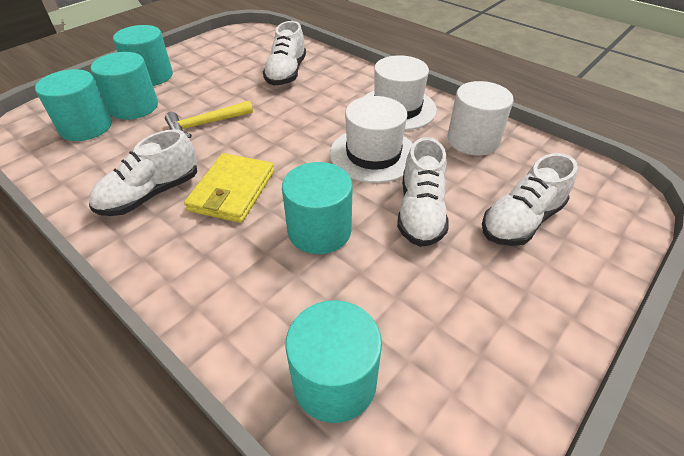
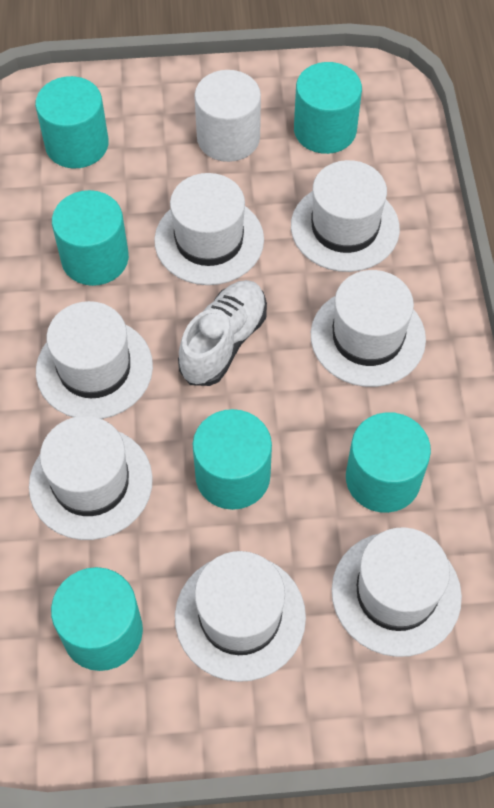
turquoise cylinder: [35,69,112,141] [91,52,158,120] [113,25,173,86] [282,162,353,254] [285,300,382,423] = 5 -> [35,76,109,168] [51,567,143,671] [52,190,129,286] [193,409,272,510] [294,62,362,154] [346,412,431,513] = 6
white hat: [330,96,413,183] [364,55,437,130] = 2 -> [29,416,153,540] [36,301,153,419] [154,173,264,285] [175,551,306,682] [291,160,400,272] [311,270,426,387] [332,527,462,657] = 7
white shoe: [89,129,197,216] [263,21,306,85] [397,137,449,247] [482,153,578,246] = 4 -> [178,280,267,386] = 1
yellow hammer: [165,101,253,138] = 1 -> none = 0
yellow wallet: [184,153,274,223] = 1 -> none = 0

